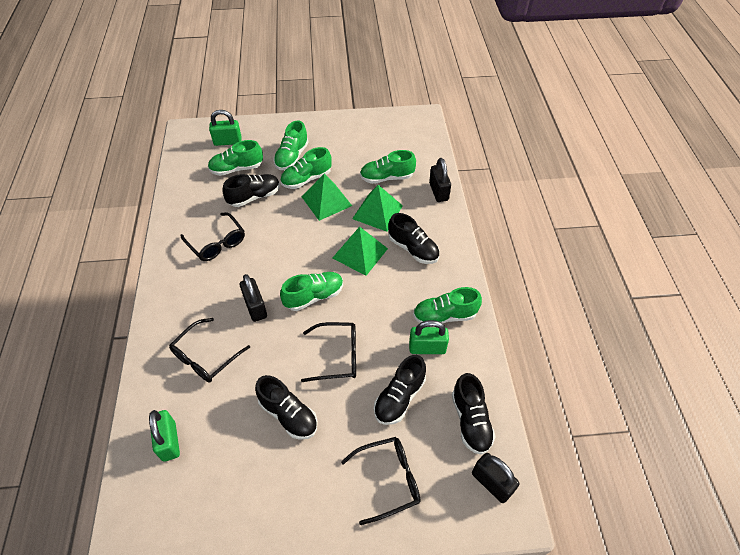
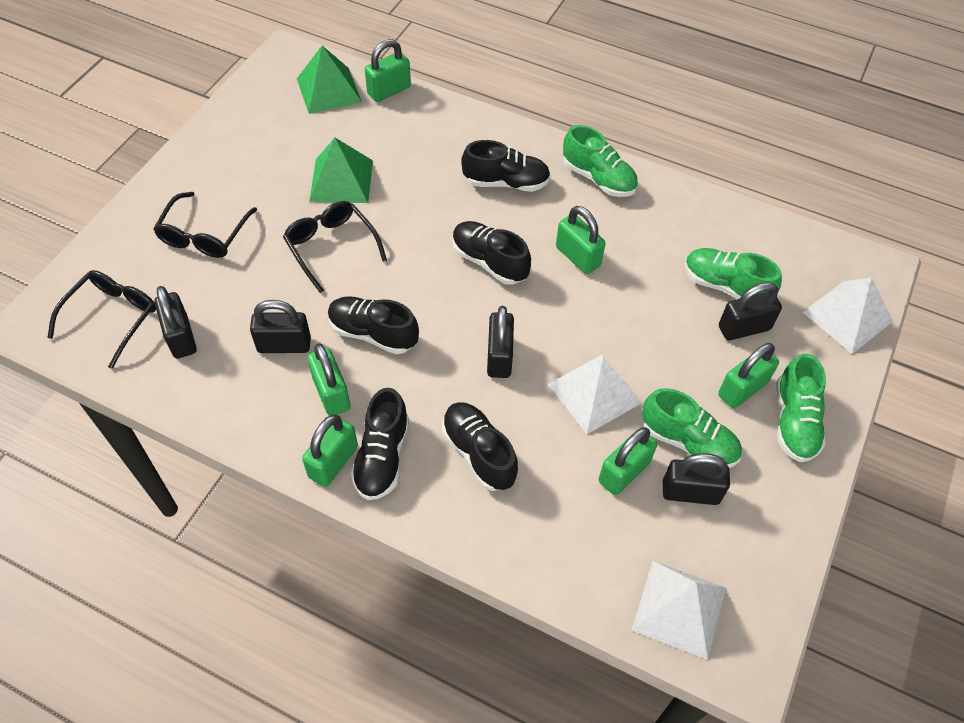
black glasses: [169,318,250,382] [181,212,245,261] [301,322,356,382] [341,437,420,525] = 4 -> [47,270,156,369] [153,192,257,258] [283,201,387,293] = 3
black padlock: [240,274,267,322] [429,158,451,202] [472,453,520,503] = 3 -> [154,286,197,358] [250,300,311,353] [487,306,514,378] [663,454,730,505] [719,282,782,340] = 5
green padlock: [149,410,180,461] [209,110,242,146] [409,320,449,354] = 3 -> [302,414,358,487] [307,343,350,415] [365,39,411,102] [556,206,606,274] [599,427,657,495] [718,343,779,408] = 6
green pyramid: [301,174,352,221] [333,227,388,276] [352,185,403,232] = 3 -> [297,46,362,114] [309,138,373,203] = 2
green shoe: [208,140,263,176] [273,120,309,170] [280,147,332,189] [280,272,343,311] [360,150,416,184] [413,287,482,327] = 6 -> [563,125,638,197] [642,388,742,468] [685,248,782,299] [776,354,826,462] = 4
white pyramid: none = 0 -> [548,355,641,434] [632,561,726,660] [803,277,893,354] = 3

